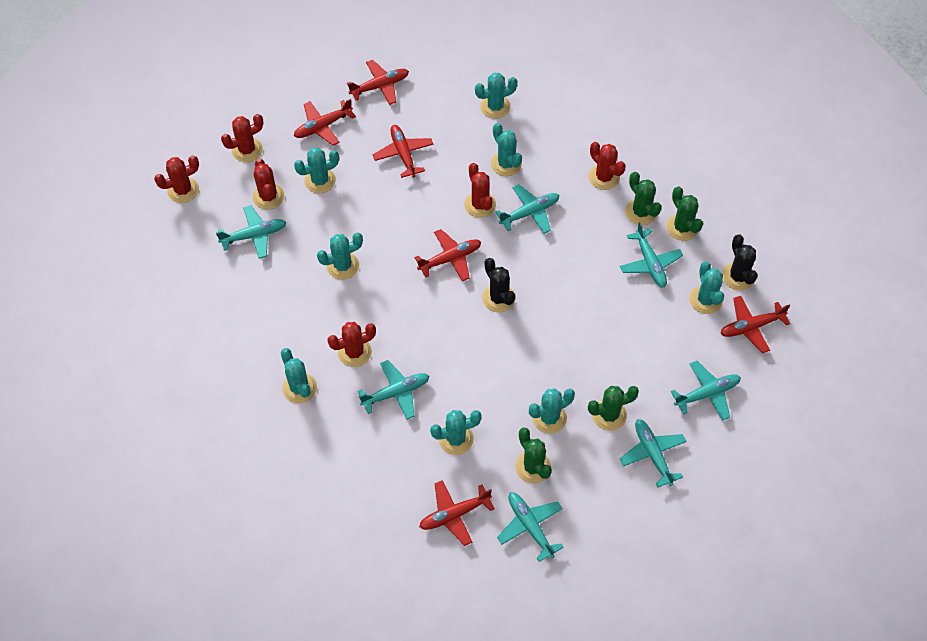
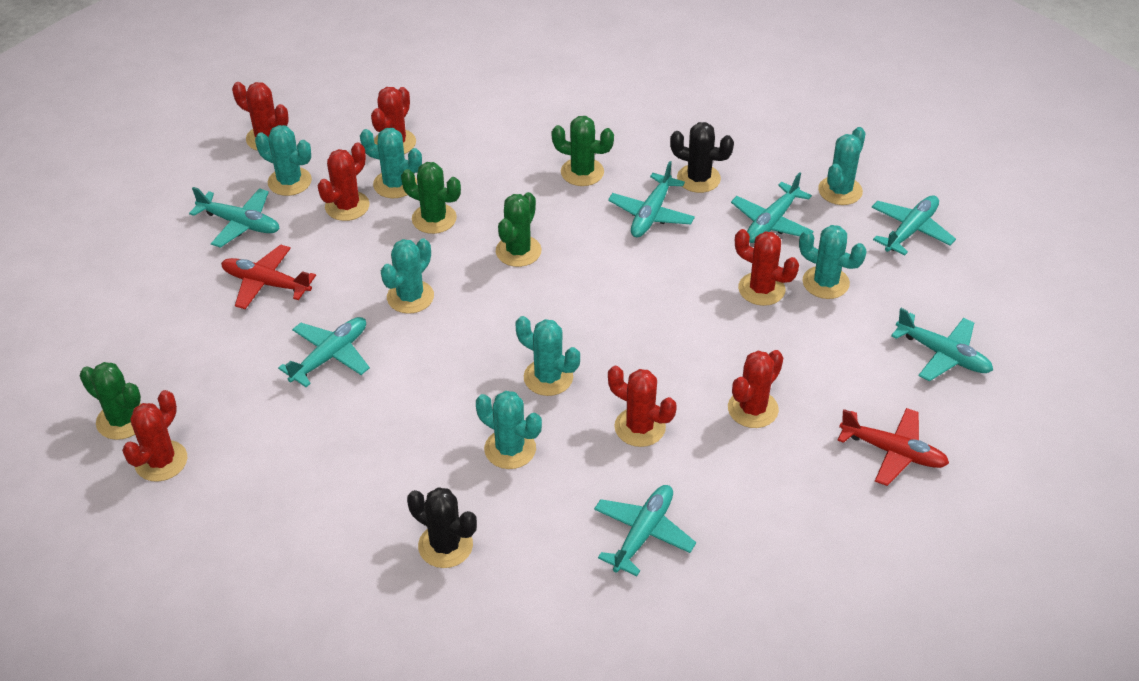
red cactus: [154,155,199,203] [221,114,263,162] [253,159,284,210] [327,322,376,367] [464,163,496,218] [589,142,626,190] = 6 -> [122,390,187,482] [232,82,289,151] [317,142,370,221] [371,87,416,154] [608,366,677,447] [728,350,783,428] [735,229,799,306] = 7
red plane: [294,99,356,146] [347,60,409,105] [373,125,433,178] [414,229,481,282] [419,480,495,546] [721,296,790,353] = 6 -> [221,245,316,309] [837,408,949,486] = 2
turquoise cactus: [281,348,317,404] [294,148,339,194] [317,233,363,280] [430,410,482,455] [475,73,517,119] [491,123,522,176] [529,389,575,434] [689,261,724,314] = 8 -> [255,125,312,196] [360,128,422,198] [381,239,434,314] [476,391,542,469] [515,316,580,396] [799,225,867,299] [818,127,866,205] = 7

